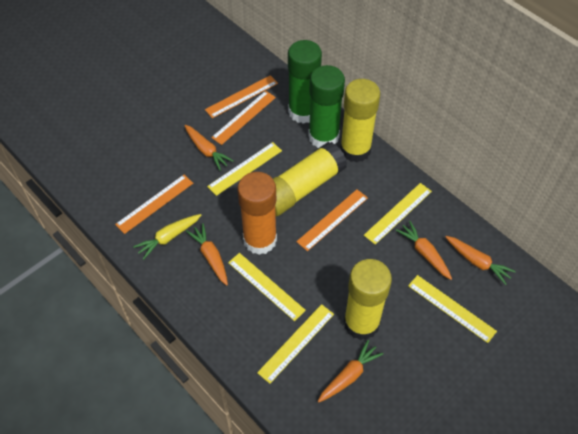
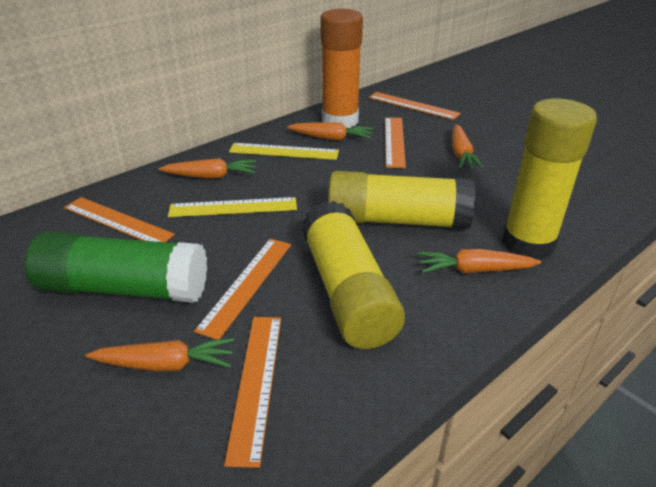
green glue stick: [288,40,322,124] [308,65,345,148] = 2 -> [25,231,207,303] = 1
orange ruler: [115,175,193,234] [205,75,278,118] [211,91,276,145] [296,189,368,251] = 4 -> [64,197,175,242] [194,239,291,340] [224,317,281,468] [369,92,461,120] [385,117,406,168] = 5
yellow carrot: [133,214,201,260] = 1 -> none = 0
yellow ruler: [207,142,282,196] [228,253,306,321] [257,304,334,384] [364,183,432,245] [408,275,497,343] = 5 -> [168,197,297,217] [229,143,339,160] = 2

